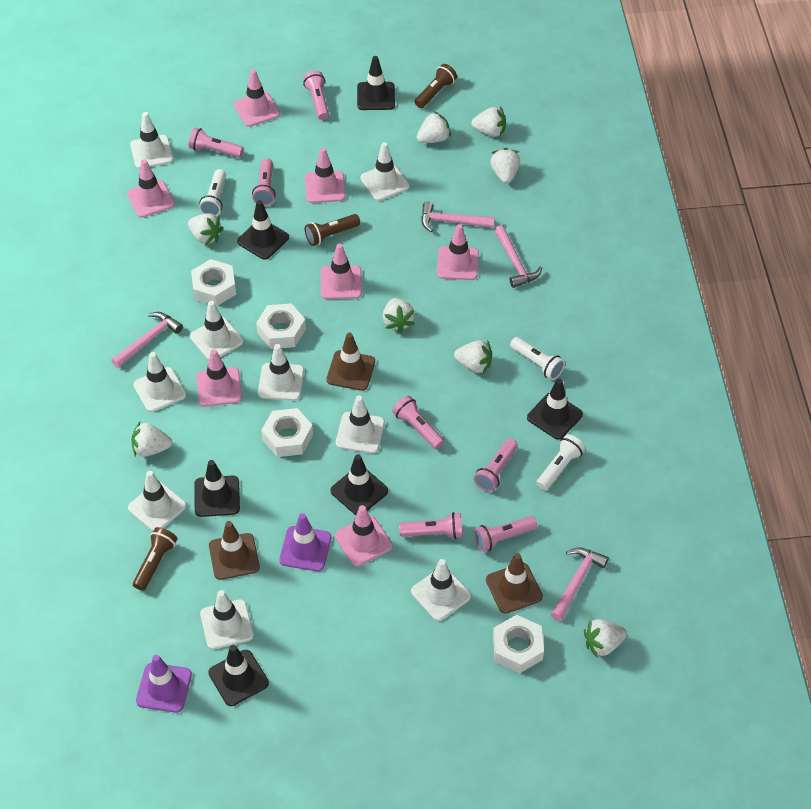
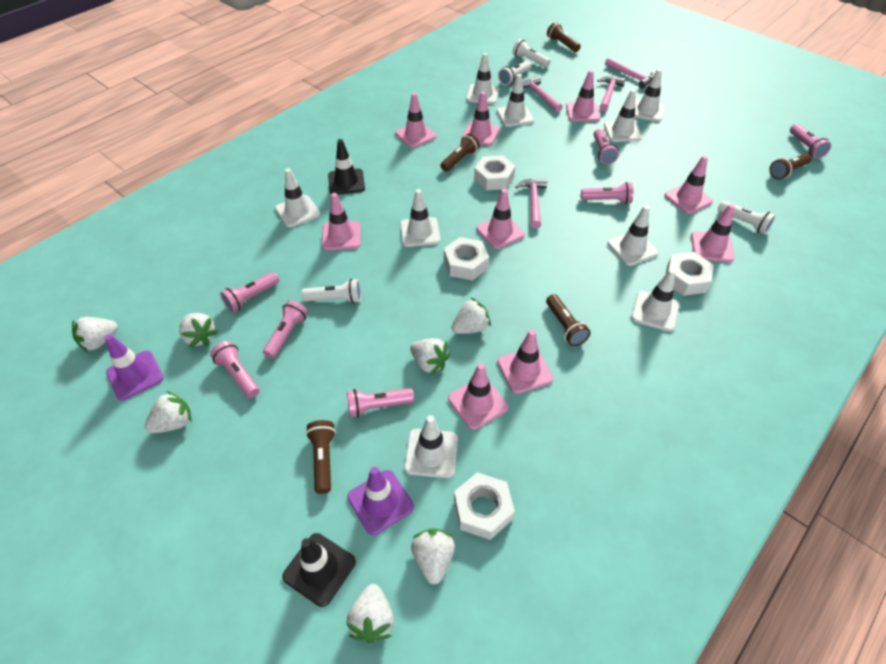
black traffic cone: [194,460,240,517] [208,645,269,706] [237,200,289,260] [330,454,388,515] [357,56,395,110] [527,379,583,440] = 6 -> [282,533,356,607] [328,139,365,195] = 2
brown flashlight: [133,527,177,591] [305,214,360,246] [415,64,457,108] = 3 -> [306,420,336,494] [440,133,480,172] [546,294,591,346] [547,22,581,52] [769,153,812,180] = 5
brown traffic cone: [209,521,260,580] [326,333,375,391] [486,553,543,614] = 3 -> none = 0
pink traffic cone: [127,159,175,218] [197,349,242,407] [234,69,280,127] [305,147,346,203] [321,244,362,299] [335,505,392,566] [437,224,479,280] = 7 -> [322,193,361,250] [395,93,437,148] [448,363,508,430] [462,92,500,146] [476,189,525,249] [497,329,553,394] [566,70,600,121] [664,155,713,214] [691,204,735,262] = 9
white flashlight: [199,169,226,216] [510,337,565,380] [536,434,585,490] = 3 -> [301,279,361,304] [498,61,531,85] [512,39,551,68] [718,201,776,234] = 4
white strawberry: [131,422,172,457] [188,213,223,245] [383,298,415,333] [416,111,451,143] [454,340,492,374] [471,106,506,137] [490,148,520,184] [584,619,627,658] = 8 -> [72,317,118,352] [145,391,192,433] [179,313,218,348] [346,584,394,643] [410,338,450,375] [411,529,455,585] [452,298,491,334] = 7

